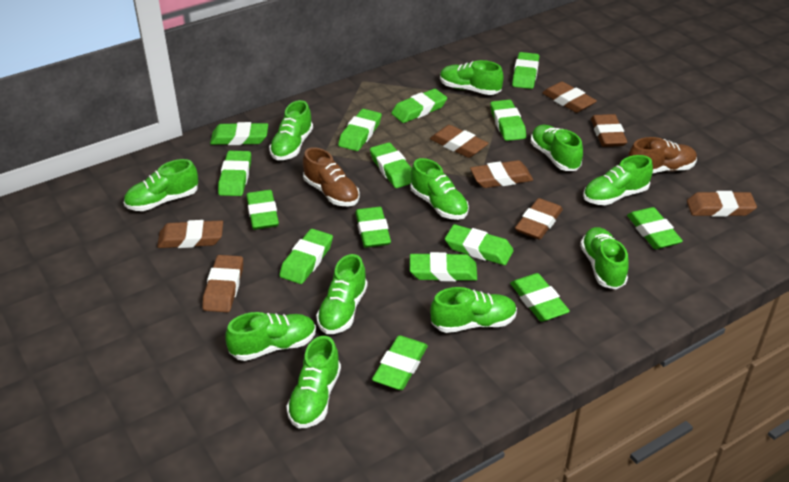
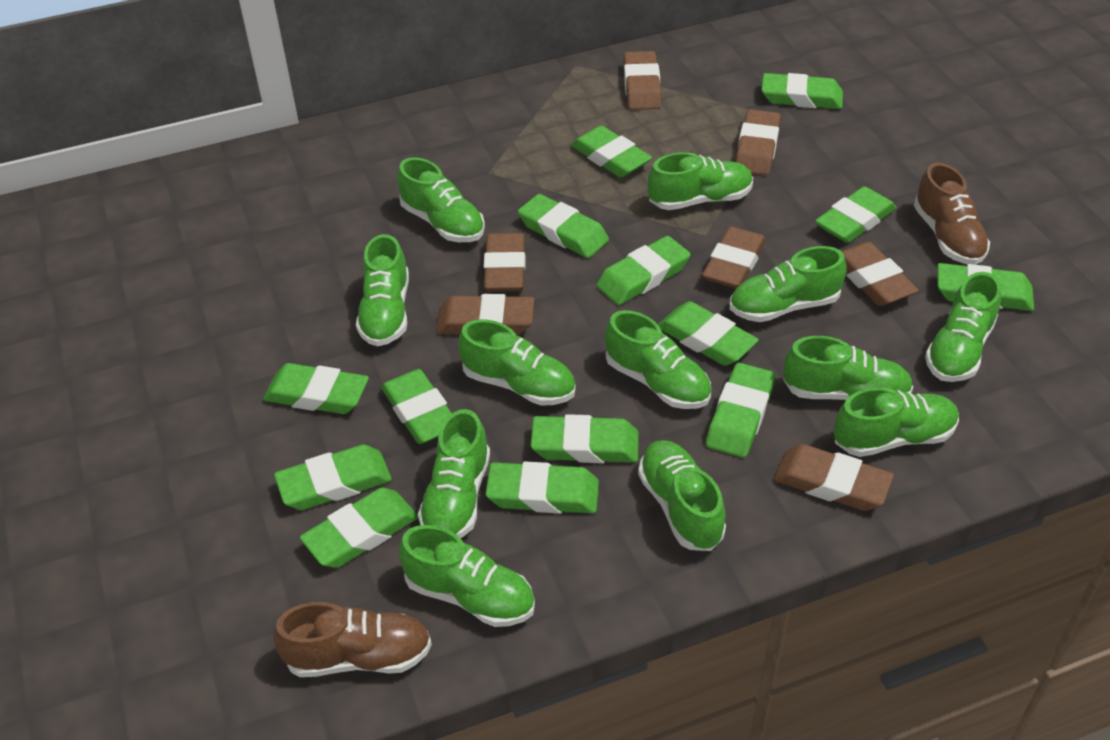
brown eraser: [157,220,223,248] [202,255,243,312] [430,125,489,158] [470,160,533,188] [515,198,563,240] [542,82,597,113] [591,114,627,147] [687,191,757,217] = 8 -> [436,294,534,335] [483,233,526,291] [624,51,661,110] [702,226,766,288] [735,109,781,175] [774,444,894,511] [841,242,919,306] = 7
green eraser: [210,122,268,145] [218,151,251,196] [247,190,279,230] [279,229,333,284] [338,109,382,151] [355,207,391,248] [370,142,412,188] [372,335,428,390] [391,89,447,123] [410,252,477,281] [445,224,514,265] [490,100,526,141] [510,273,570,322] [512,52,539,89] [627,207,683,249] = 15 -> [263,363,369,414] [274,445,392,510] [300,488,418,568] [381,369,452,444] [485,461,599,513] [518,194,609,258] [531,414,639,463] [571,126,652,178] [596,236,691,305] [658,301,759,366] [706,363,775,458] [761,73,843,109] [815,186,896,243] [937,263,1034,311] = 14
green shoe: [124,159,198,211] [225,312,316,361] [269,100,313,160] [286,336,341,429] [316,254,368,334] [410,158,469,220] [430,287,517,333] [440,60,504,95] [531,125,583,171] [580,227,629,289] [583,155,653,205] = 11 -> [356,234,409,346] [397,157,485,242] [399,525,535,627] [418,409,490,538] [458,319,576,406] [605,310,711,409] [638,440,726,551] [648,152,753,210] [730,246,847,322] [783,336,913,400] [834,388,959,457] [925,272,1001,382] = 12

